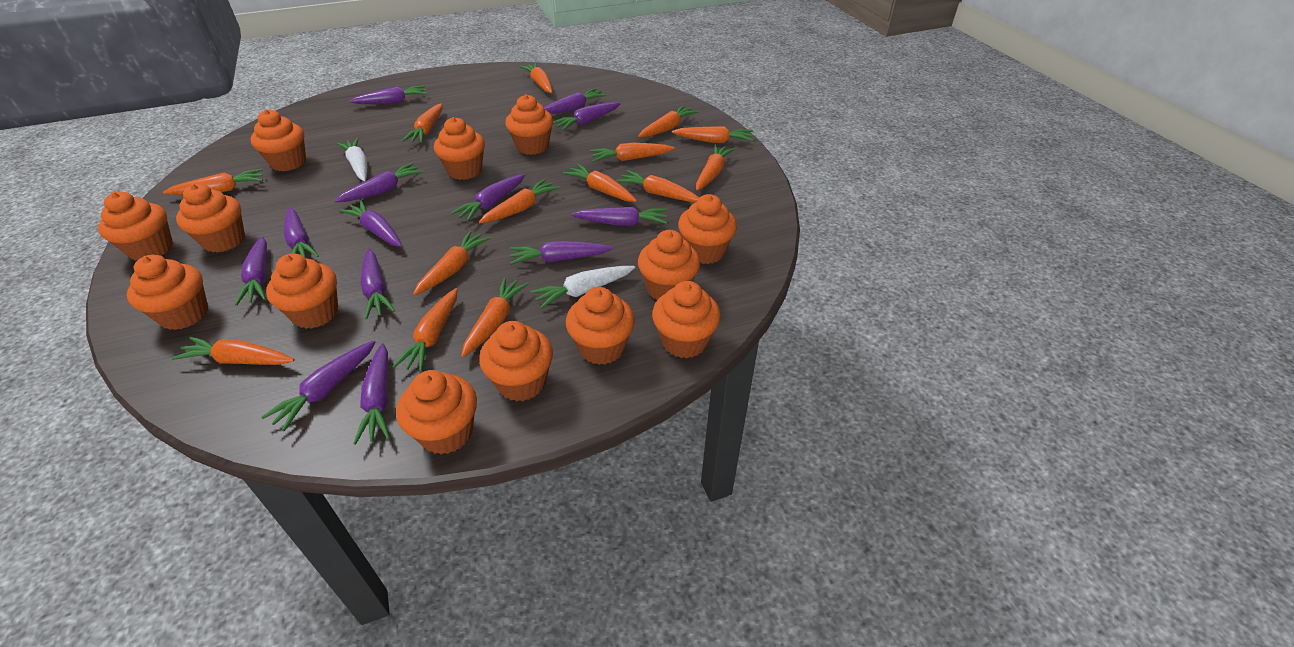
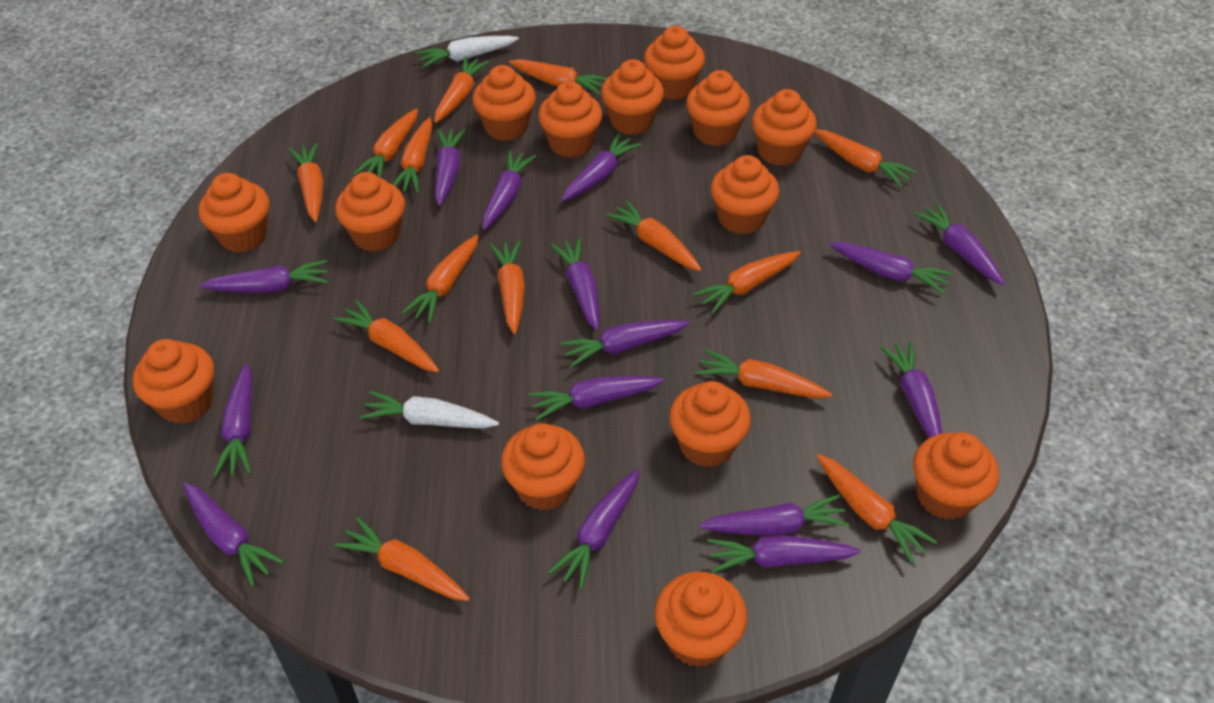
orange cupcake: [98,192,173,261] [127,255,208,330] [176,184,245,253] [250,109,306,171] [266,253,338,329] [396,370,477,454] [434,117,485,180] [479,321,553,402] [505,94,553,155] [566,287,635,365] [638,230,700,300] [652,281,721,358] [678,194,737,264] = 13 -> [133,339,214,424] [198,173,270,253] [335,172,405,252] [472,65,536,141] [501,423,585,511] [538,81,602,158] [601,59,664,135] [644,26,705,100] [655,572,747,667] [669,381,751,467] [686,70,750,146] [711,155,779,234] [752,89,817,166] [913,432,999,520] = 14
purple carrot: [235,237,267,305] [261,341,376,431] [284,207,319,258] [334,163,424,202] [340,200,402,247] [349,85,428,104] [353,343,390,445] [361,249,395,319] [451,174,525,222] [510,241,613,265] [544,88,607,114] [553,102,620,131] [571,207,667,226] = 13 -> [183,482,284,587] [200,260,328,293] [214,363,252,477] [435,129,466,206] [483,150,536,230] [528,376,664,421] [548,469,640,590] [551,238,600,330] [560,320,689,368] [561,133,642,201] [699,494,850,536] [707,535,861,573] [829,242,953,295] [880,341,942,438] [914,203,1005,285] = 15

